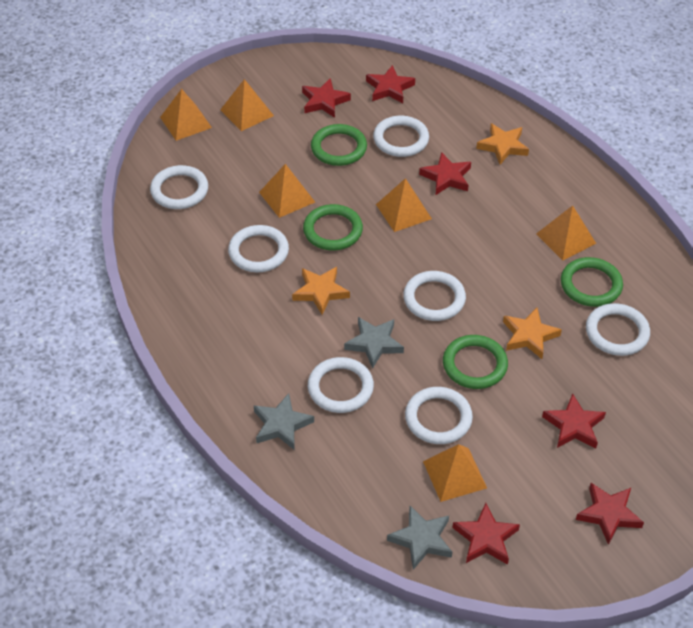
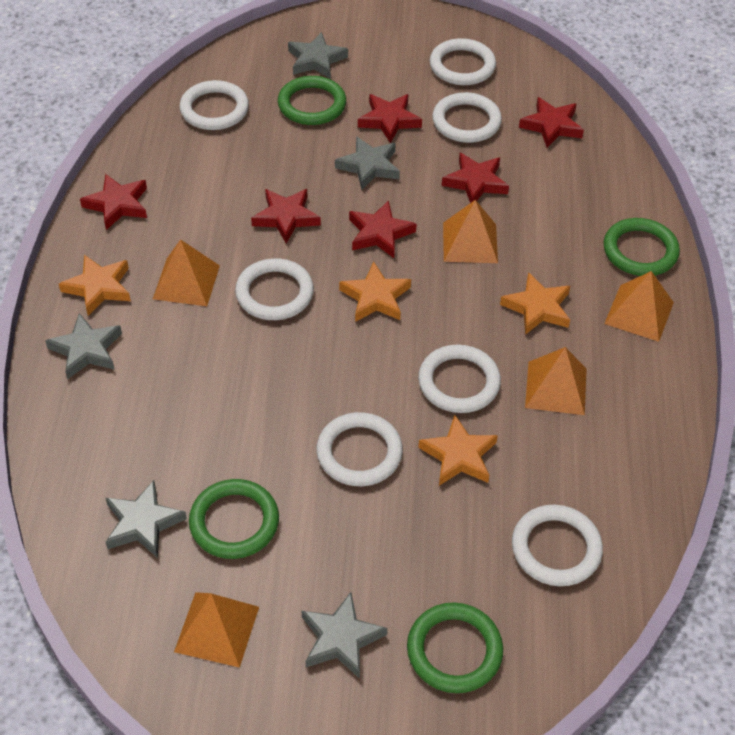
grey star: [254,393,314,450] [344,317,404,369] [387,506,452,570] = 3 -> [45,313,122,379] [106,480,187,558] [288,32,348,79] [302,592,387,679] [335,136,400,190] = 5
orange pyramid: [160,89,212,141] [220,79,274,131] [259,164,315,218] [376,178,432,232] [423,444,487,502] [536,205,596,261] = 6 -> [153,239,220,306] [174,592,259,668] [443,200,498,263] [525,347,587,415] [604,271,674,342] = 5
orange star: [292,267,350,315] [476,123,529,165] [503,308,562,359] = 3 -> [59,255,131,316] [339,262,411,322] [418,415,498,486] [500,272,570,335] = 4

